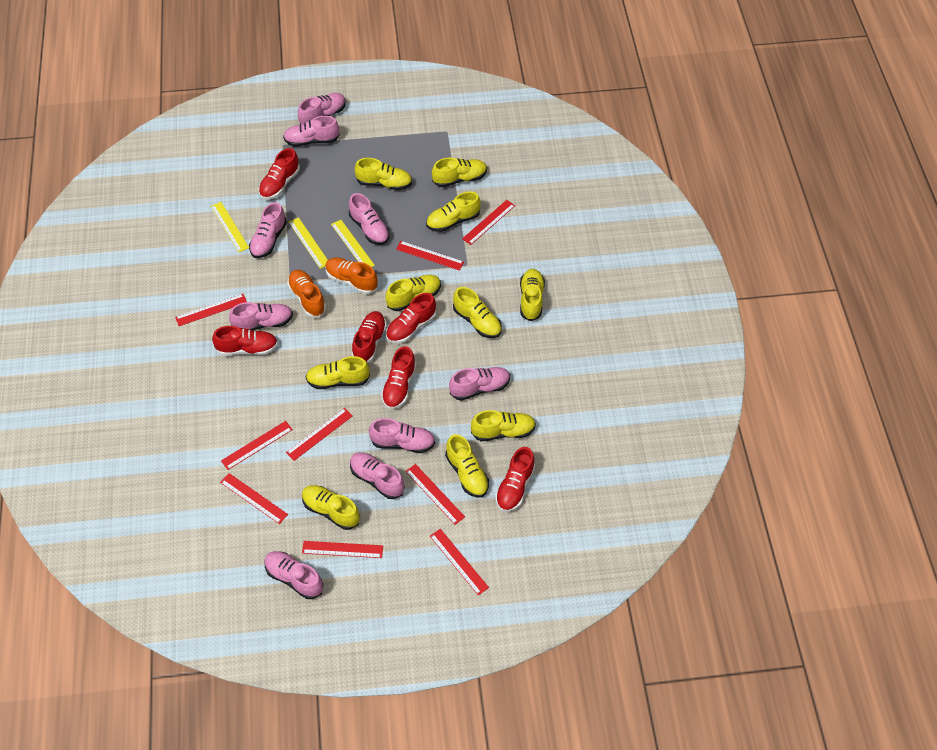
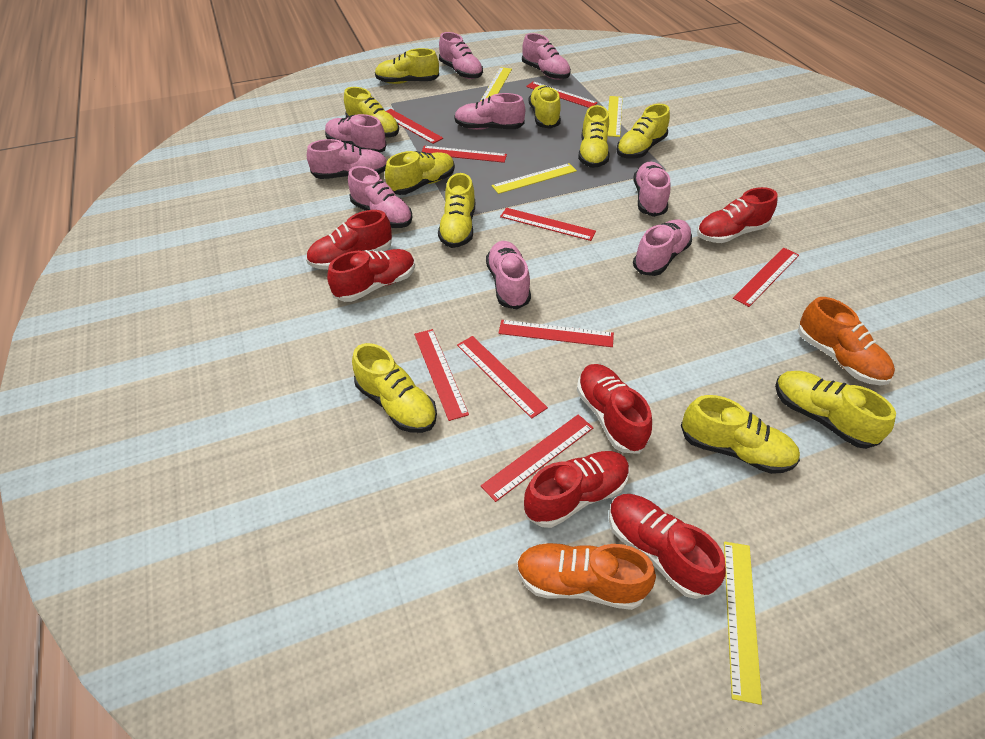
yellow ruler: [211,202,249,252] [289,217,328,269] [331,220,375,267] = 3 -> [480,67,512,101] [492,163,577,194] [608,96,623,137] [724,542,762,705] = 4

